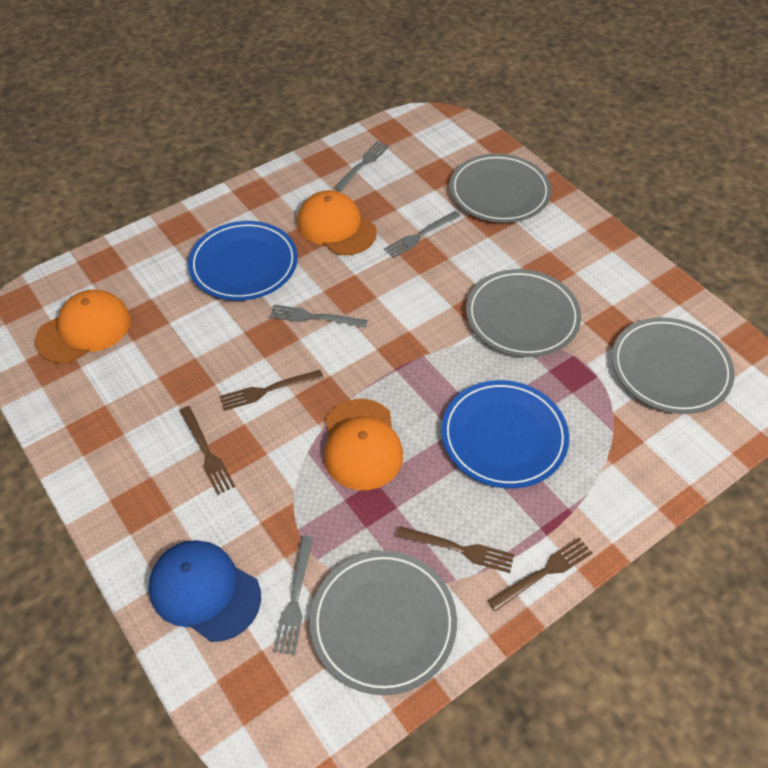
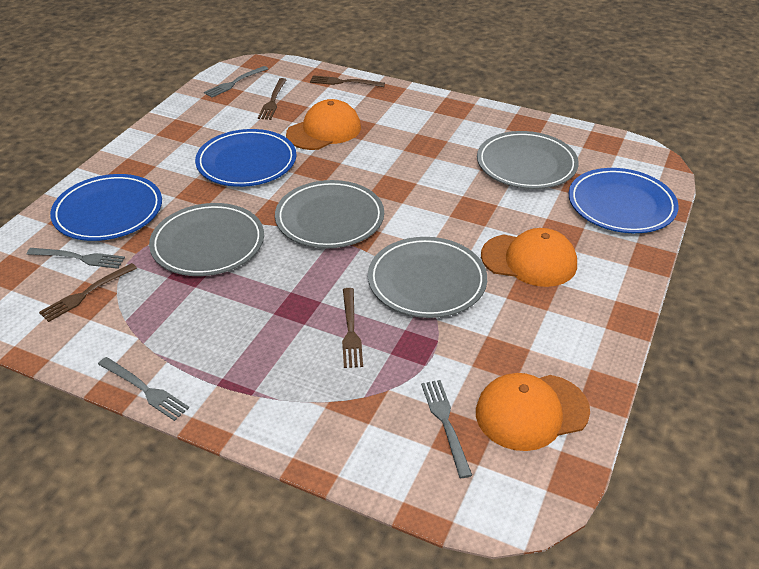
blue cap: [149,540,261,642] = 1 -> none = 0
blue plate: [188,221,298,301] [441,380,569,488] = 2 -> [50,174,162,241] [195,129,296,187] [569,168,679,233] = 3

